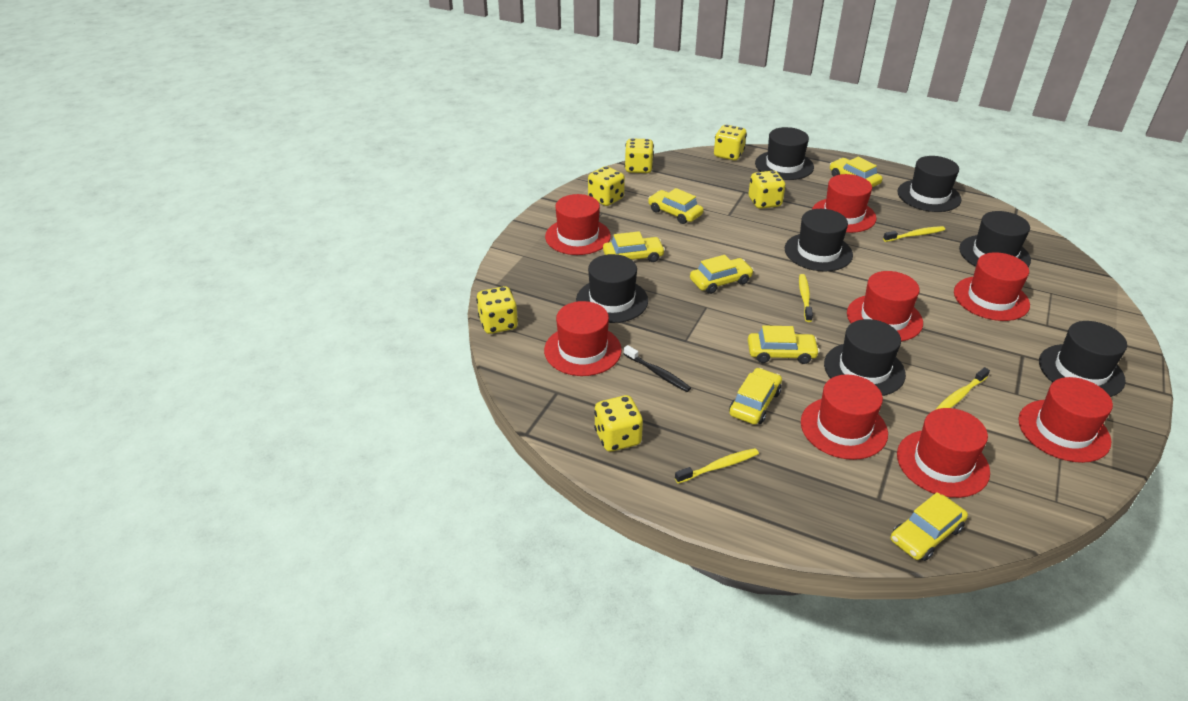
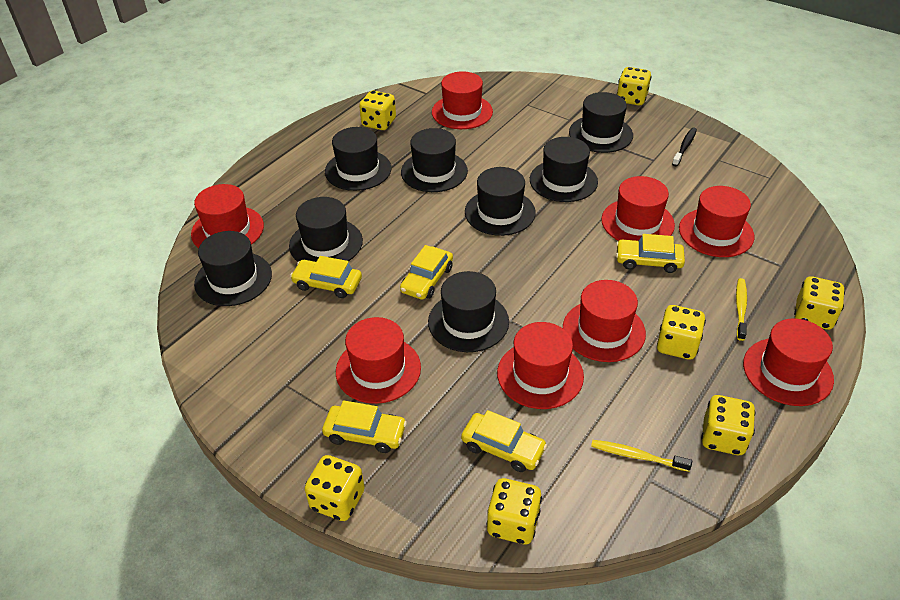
black hat: [576,254,648,323] [755,127,814,180] [785,209,853,272] [824,319,906,396] [897,156,962,212] [959,211,1031,267] [1039,321,1127,397] = 7 -> [194,231,272,306] [289,197,363,262] [325,127,391,191] [401,128,468,192] [428,271,509,352] [465,167,536,236] [530,137,598,202] [569,92,633,153] = 8
yellow car: [603,231,665,262] [648,188,704,224] [690,255,754,294] [729,368,782,425] [748,325,820,364] [830,157,883,187] [891,492,968,561] = 7 -> [290,256,362,298] [322,400,407,453] [400,245,453,300] [461,410,547,472] [616,234,685,273] = 5
yellow dice: [476,286,518,334] [588,166,625,206] [594,395,643,452] [624,138,654,173] [714,125,747,160] [749,171,785,209] = 6 -> [305,455,365,521] [359,90,396,130] [486,478,542,544] [617,67,652,106] [657,305,706,360] [701,395,756,455] [794,276,845,330] = 7
yellow toothbrush: [675,448,759,484] [799,274,813,322] [883,226,945,242] [935,367,990,410] = 4 -> [591,440,692,472] [736,278,747,341] = 2

